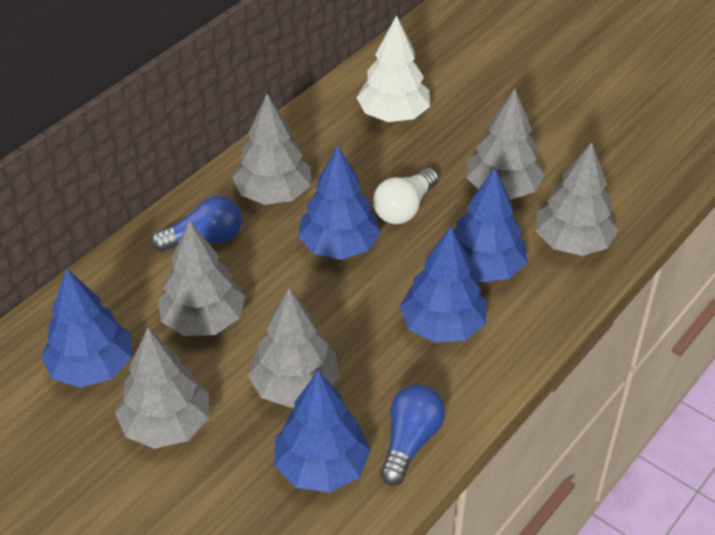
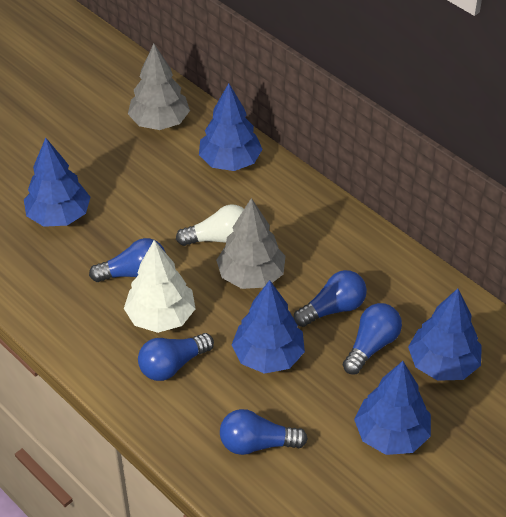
blue light bulb: [151,196,242,252] [380,384,445,485] = 2 -> [89,238,166,282] [138,333,214,381] [220,409,308,455] [293,270,367,327] [343,303,402,374] = 5
grey tree: [115,327,209,449] [158,220,245,336] [233,94,311,205] [248,288,340,408] [466,89,545,200] [536,142,618,256] = 6 -> [128,44,190,130] [216,198,286,289] = 2

